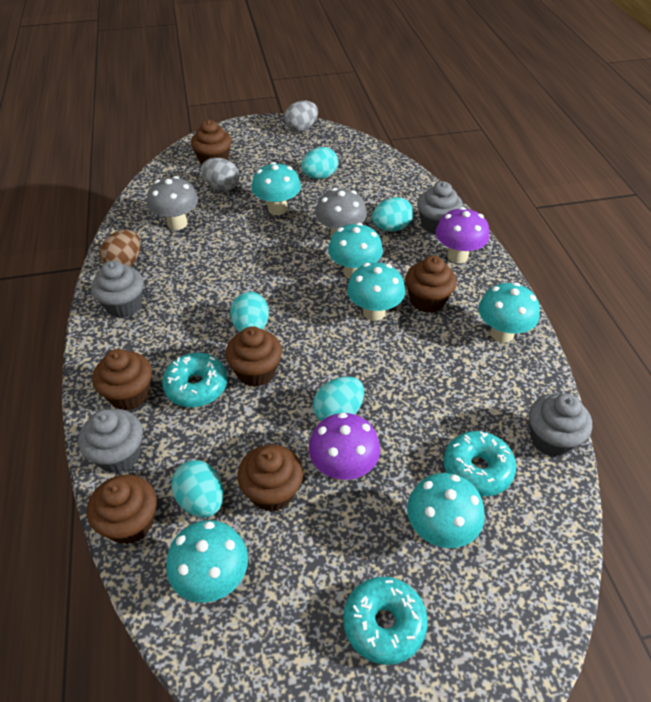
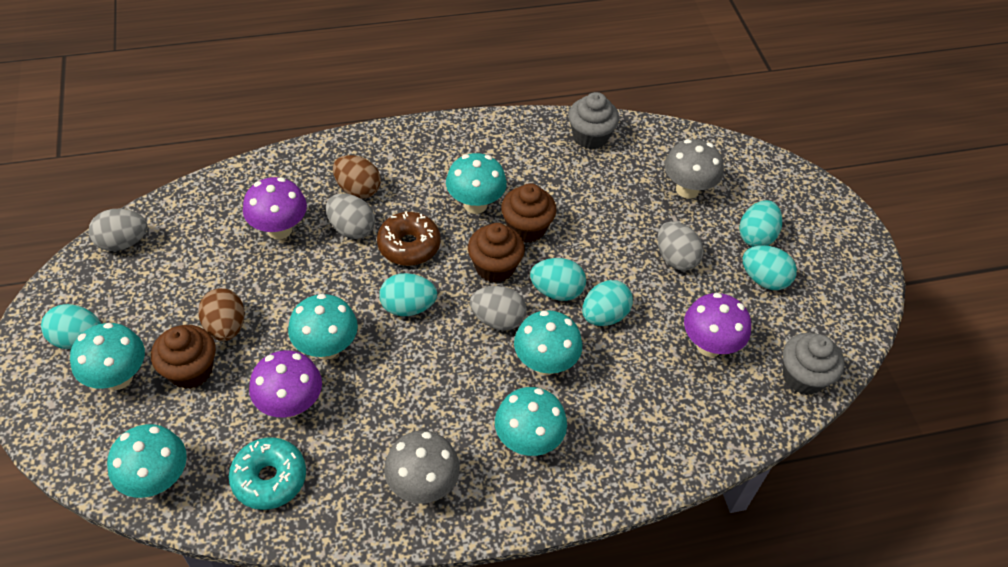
brown cupcake: [87,474,156,544] [92,349,152,410] [191,120,232,165] [225,326,282,387] [238,444,303,512] [405,256,457,313] = 6 -> [151,325,216,389] [468,223,525,283] [501,183,557,243] = 3
brown donut: none = 0 -> [377,212,441,266] = 1
brown egg: [100,230,141,267] = 1 -> [198,288,245,341] [333,155,381,199] = 2
grey cupcake: [78,409,143,473] [91,261,144,318] [417,181,463,234] [529,394,592,457] = 4 -> [569,92,619,149] [783,333,844,395] = 2
grey egg: [201,158,239,191] [284,101,318,132] = 2 -> [89,209,147,251] [326,194,375,239] [470,286,527,330] [658,221,704,271] = 4
purple mushroom: [309,413,380,481] [436,207,489,263] = 2 -> [243,177,307,239] [249,350,322,418] [684,293,751,357] = 3
turquoise donut: [162,353,227,407] [343,577,428,665] [444,431,516,496] = 3 -> [229,437,306,510] = 1
turquoise egg: [171,460,223,518] [230,292,269,332] [301,147,338,179] [313,376,364,421] [372,197,414,231] = 5 -> [41,304,101,349] [379,273,437,316] [530,258,586,301] [582,280,633,326] [739,200,782,247] [743,245,797,290] = 6

